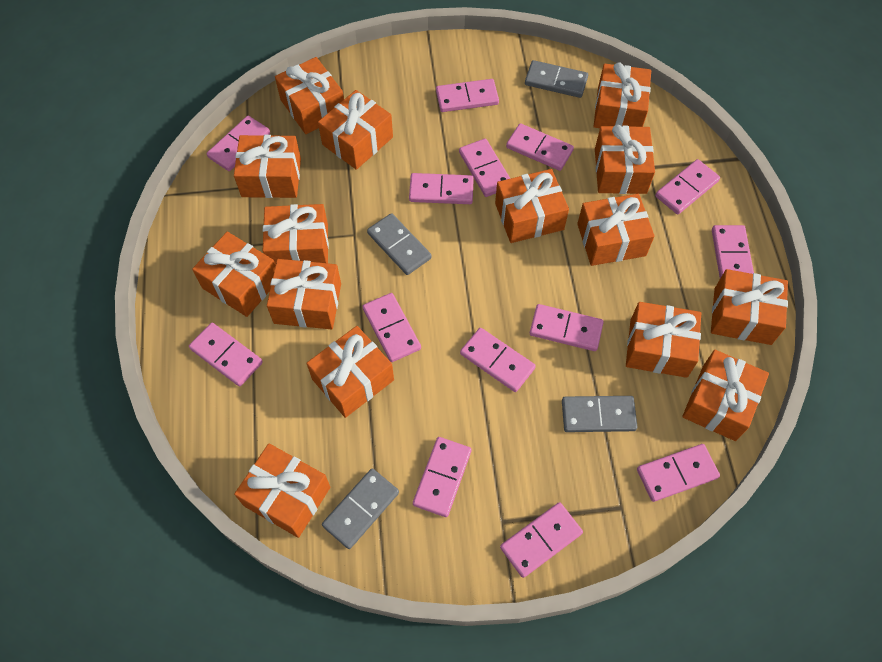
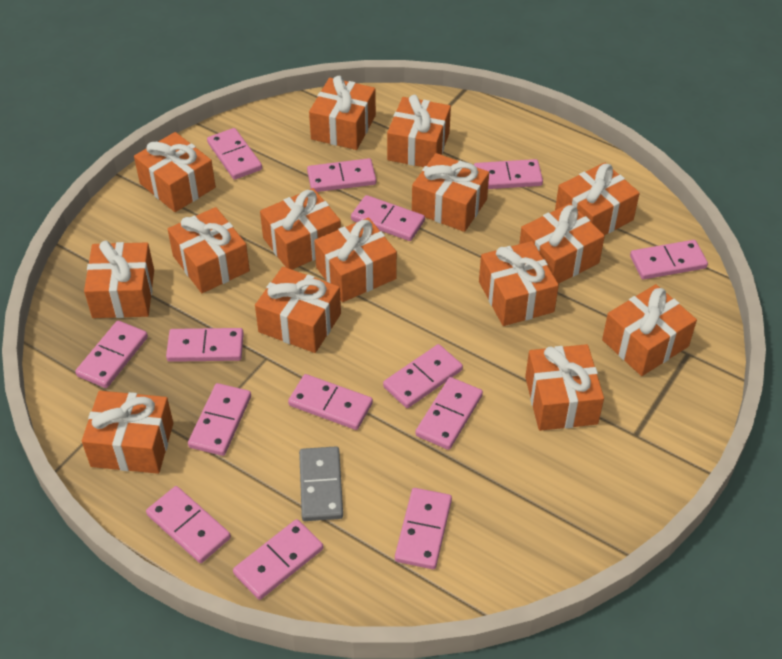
grey domino: [322,468,399,549] [367,213,432,275] [525,60,588,98] [562,396,637,432] = 4 -> [299,446,343,521] = 1

